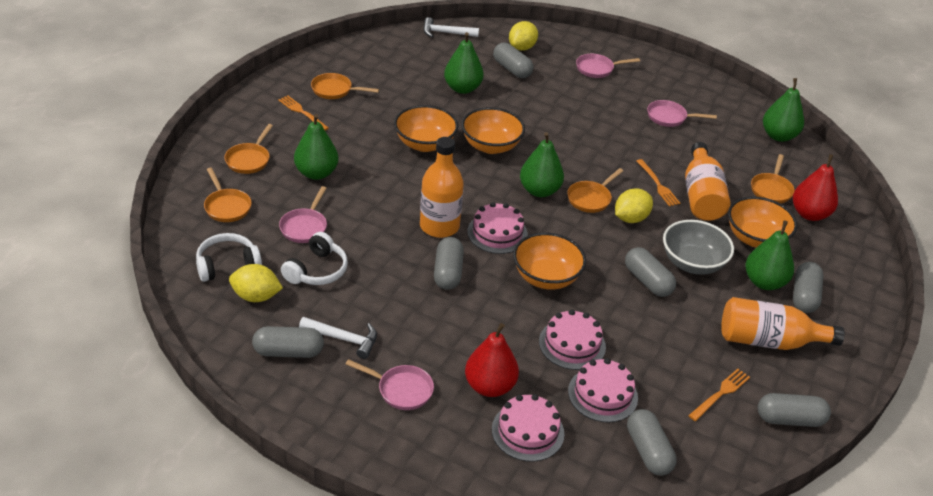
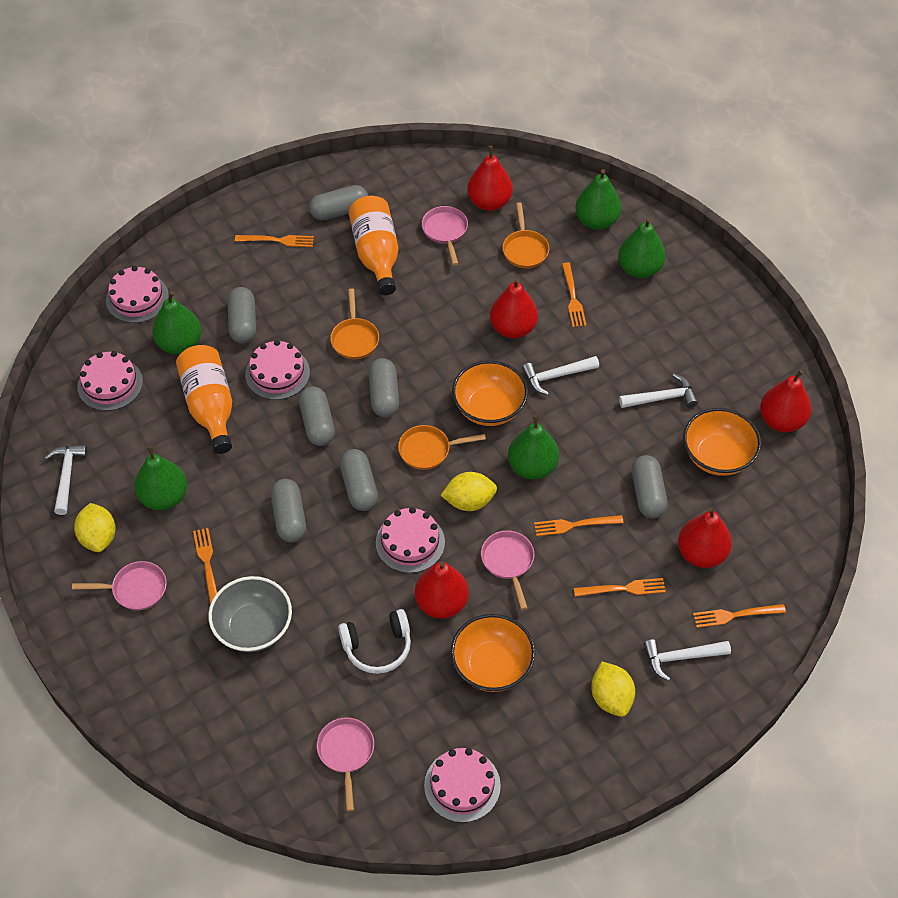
orange bottle: [420,137,464,238] [685,142,730,221] [721,297,845,350] = 3 -> [176,345,232,454] [349,196,398,295] = 2
orange bowl: [394,105,458,152] [461,107,525,154] [513,233,586,290] [728,196,797,248] = 4 -> [451,614,535,692] [452,360,528,426] [683,408,761,476] = 3
orange fork: [278,96,329,131] [636,159,680,206] [688,369,750,421] = 3 -> [193,528,217,605] [235,235,314,247] [534,515,624,536] [562,262,586,327] [574,578,666,597] [693,604,786,628] = 6
orange pan: [204,168,252,222] [224,124,273,174] [311,73,379,99] [567,168,623,213] [751,154,795,204] = 5 -> [330,289,379,359] [398,425,486,470] [503,202,549,268] = 3
pink cake: [467,202,528,254] [492,394,564,462] [539,309,606,370] [568,358,638,423] = 4 -> [77,351,143,411] [106,266,169,323] [245,340,310,400] [376,507,445,573] [424,748,501,823] = 5
red pear: [465,323,519,397] [793,154,838,221] = 2 -> [415,561,469,619] [467,146,513,211] [490,278,538,338] [678,507,732,568] [760,369,811,432] = 5
white hammer: [299,317,377,359] [423,17,479,37] = 2 -> [45,444,88,515] [522,356,599,395] [619,374,698,408] [643,639,731,681] = 4
white headphones: [196,233,262,282] [281,232,348,285] = 2 -> [338,609,411,674] = 1

